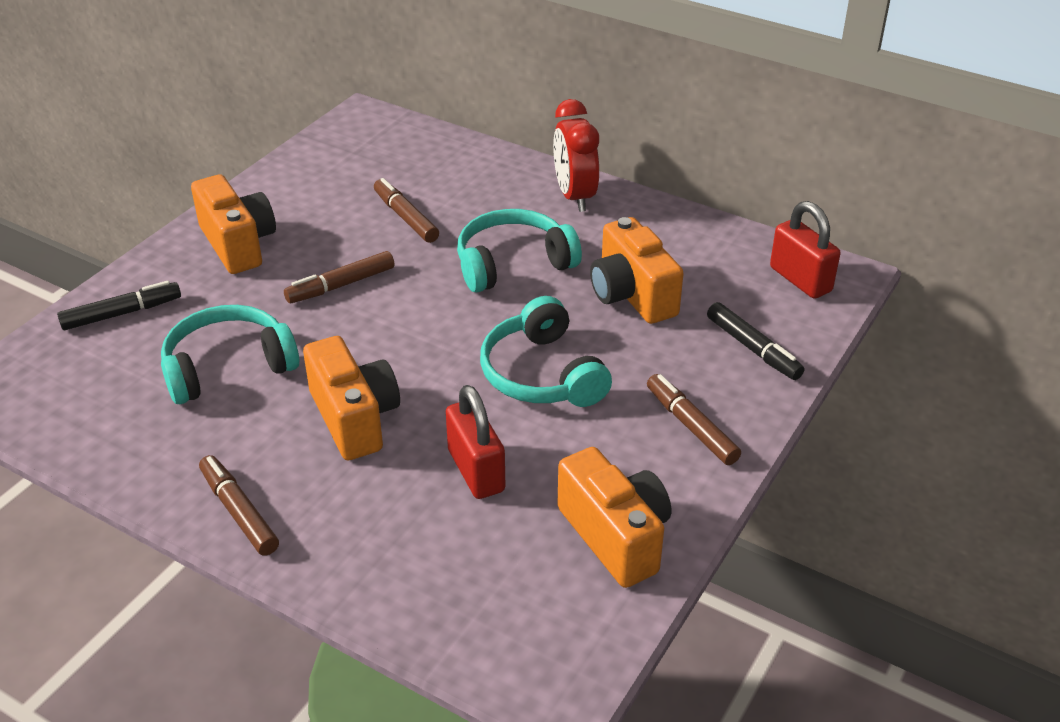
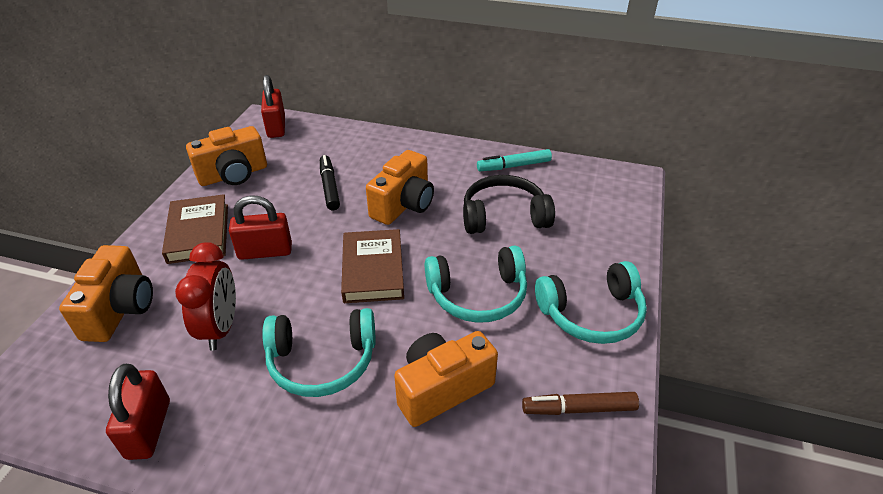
black headphones: none = 0 -> [463,175,555,234] = 1
black marker: [57,281,181,330] [707,302,804,380] = 2 -> [320,155,340,210] = 1
brown book: none = 0 -> [162,194,228,264] [341,229,404,303] = 2
brown marker: [199,455,279,556] [284,251,395,303] [374,178,439,243] [647,374,741,465] = 4 -> [522,392,639,415] = 1
red padlock: [446,385,505,499] [770,201,840,299] = 2 -> [106,364,170,460] [229,195,292,260] [261,75,285,138] = 3
turquoise marker: none = 0 -> [477,149,552,171] = 1

